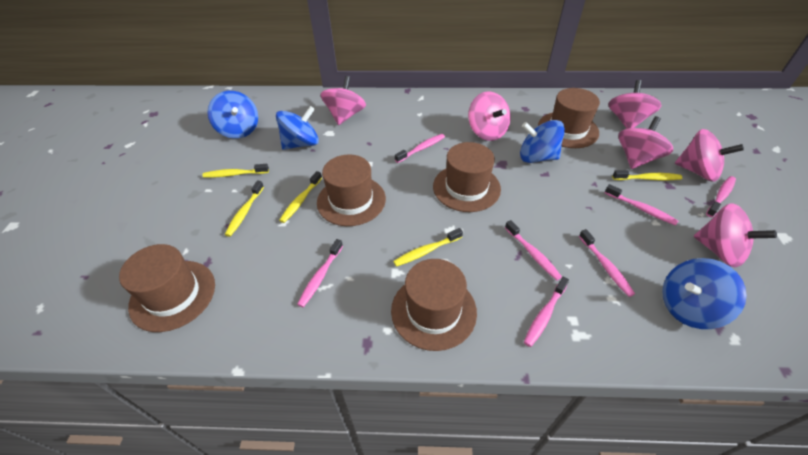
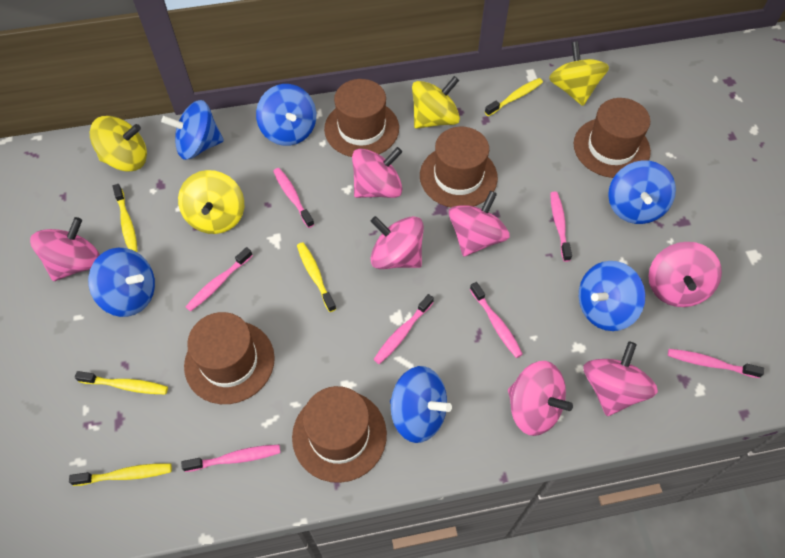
blue spinning top: [207,91,258,139] [276,106,319,150] [520,120,565,163] [662,258,747,329] = 4 -> [88,248,155,317] [161,100,224,160] [256,84,316,146] [390,366,452,443] [579,261,645,331] [608,160,676,224] = 6
pink spinning top: [321,76,366,125] [468,91,511,141] [608,80,661,129] [618,116,673,169] [675,129,744,182] [694,203,777,267] = 6 -> [30,217,100,281] [352,147,402,198] [370,216,424,269] [448,191,510,257] [508,361,573,436] [583,341,658,416] [649,242,722,307] = 7
yellow spinning top: none = 0 -> [90,116,147,172] [178,170,244,234] [412,76,460,129] [549,41,609,106] = 4

